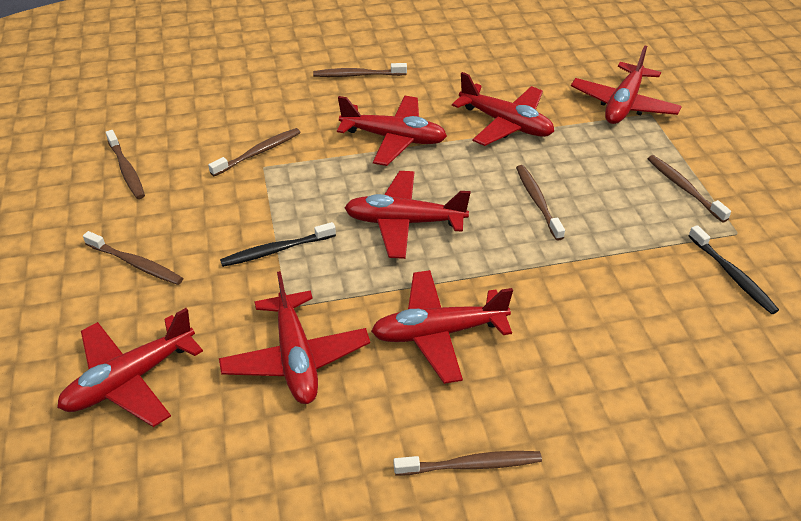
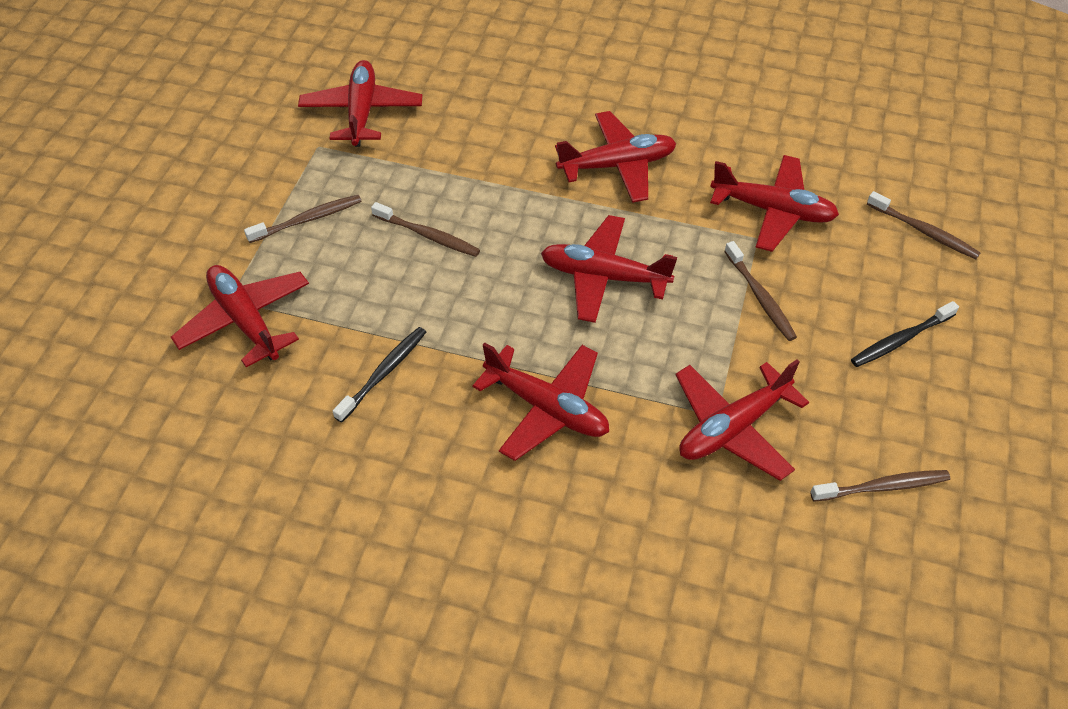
brown toothbrush: [83,231,183,285] [106,130,145,199] [208,128,301,176] [313,63,407,77] [394,451,542,476] [516,165,565,241] [648,155,731,222] = 7 -> [244,195,362,243] [371,202,480,257] [724,241,797,341] [810,470,950,502] [867,191,981,259] = 5

